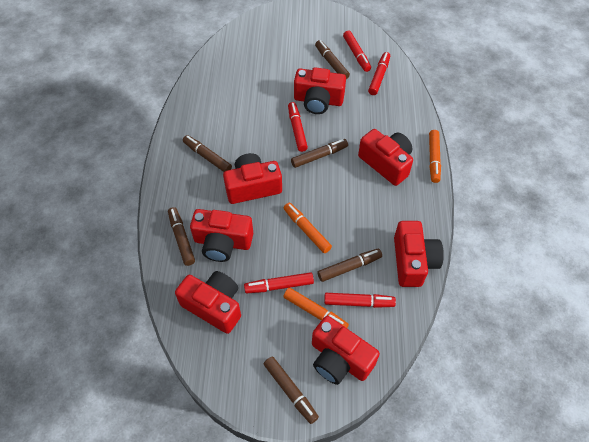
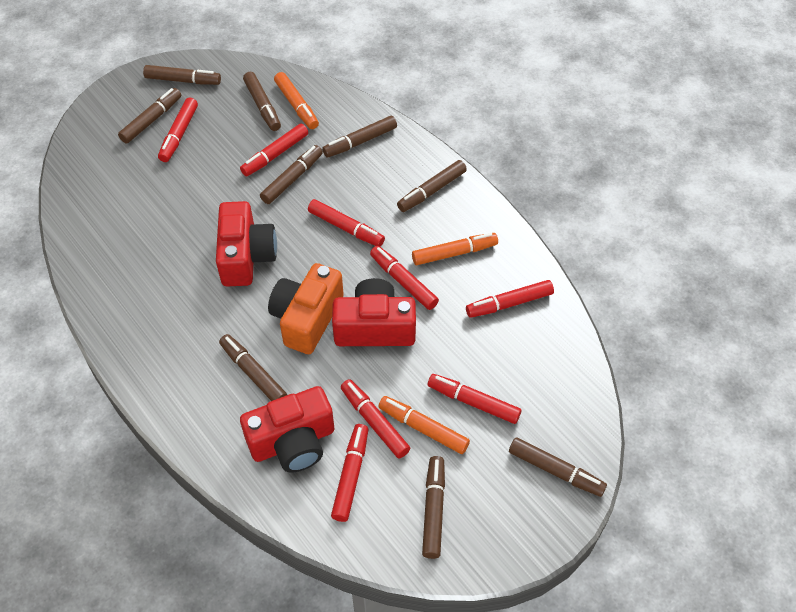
brown marker: [168,207,195,266] [183,135,232,172] [264,356,319,424] [291,139,348,168] [315,40,350,79] [317,249,382,282] = 6 -> [118,88,181,143] [143,65,221,85] [219,334,287,401] [243,72,281,131] [260,145,323,204] [322,116,397,158] [397,160,467,212] [422,456,445,559] [509,438,607,497] = 9
orange camera: none = 0 -> [268,263,344,354] = 1
red camera: [175,271,241,334] [190,209,253,262] [223,153,282,204] [294,67,346,114] [312,316,380,385] [358,129,413,186] [394,221,444,287] = 7 -> [216,201,277,287] [240,386,335,473] [332,278,416,346] = 3
red marker: [244,272,314,293] [288,102,308,152] [324,293,396,308] [343,31,371,72] [368,52,390,95] = 5 -> [158,98,198,162] [240,124,308,176] [308,199,385,247] [331,424,368,522] [341,379,410,458] [370,246,439,310] [428,374,522,424] [466,280,554,318] = 8

